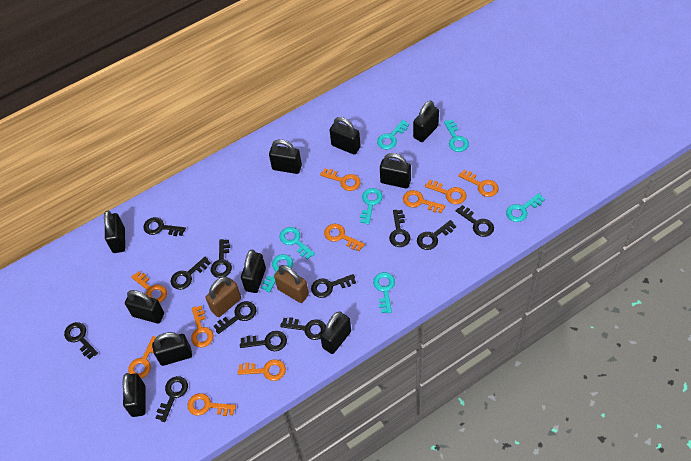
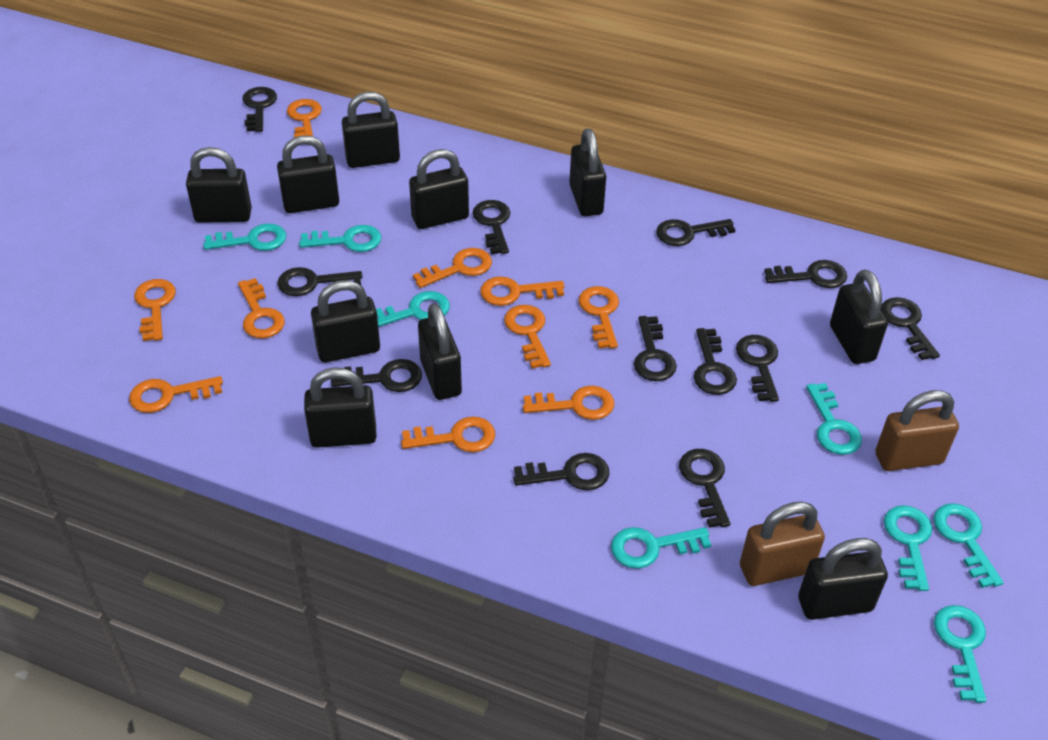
turquoise key: [261,254,293,293] [279,227,315,260] [360,188,383,225] [373,272,395,313] [377,120,409,149] [444,120,469,152] [506,193,545,222] = 7 -> [203,224,286,251] [299,225,382,252] [376,291,450,327] [611,527,711,569] [806,383,862,455] [884,505,932,591] [933,503,1003,588] [934,605,986,703] = 8

